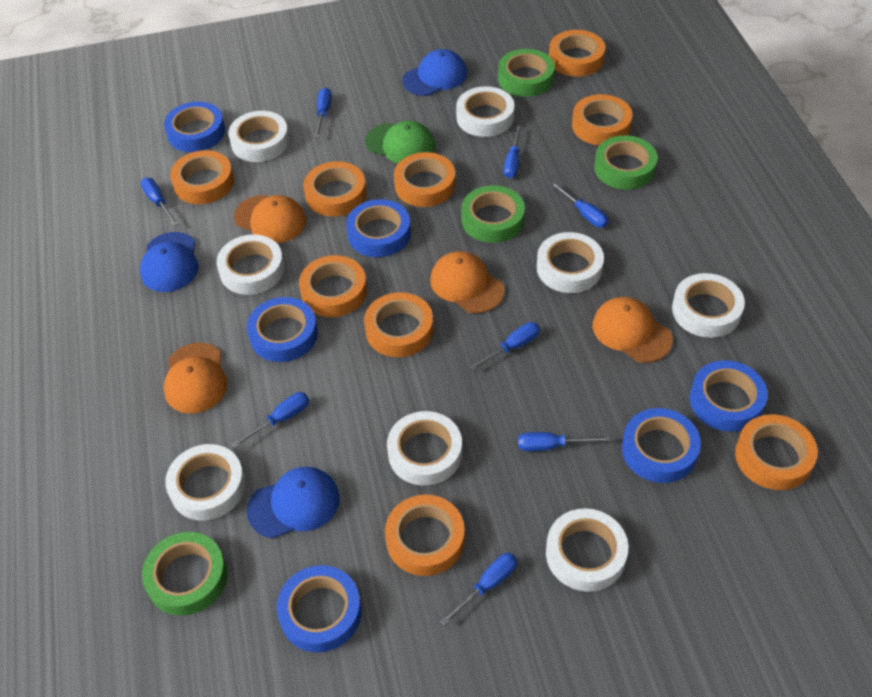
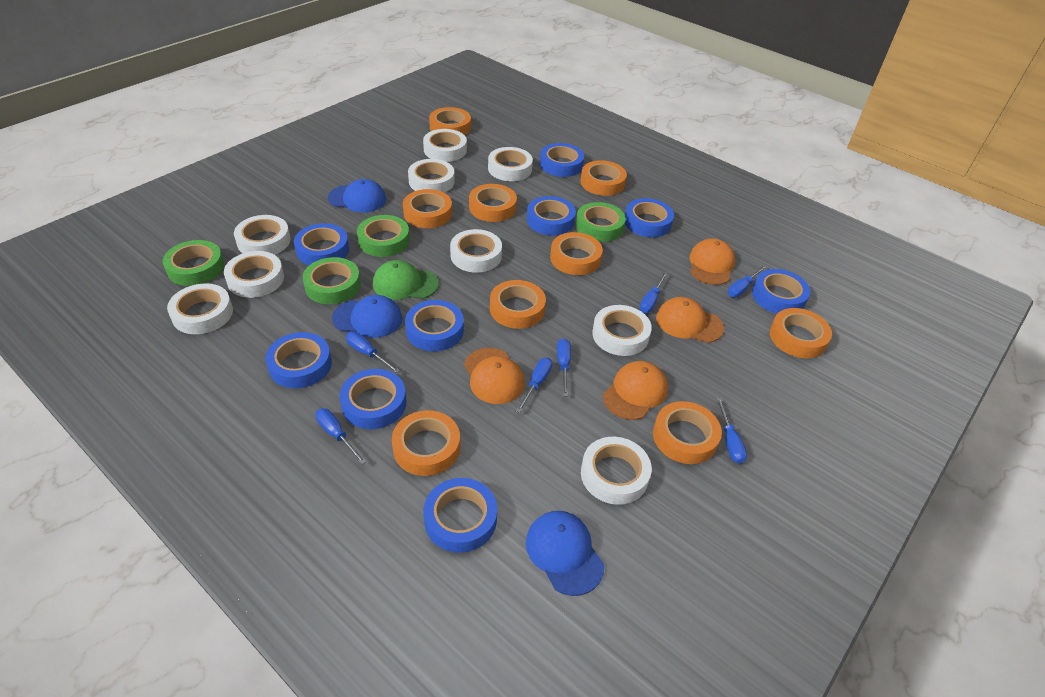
blue screwdriver: [141,178,178,226] [232,392,309,448] [315,87,332,137] [441,553,517,625] [469,322,540,371] [504,125,521,178] [518,432,610,451] [551,182,609,228] = 8 -> [315,408,366,464] [346,331,400,373] [516,357,552,413] [557,339,571,397] [640,272,668,313] [716,398,747,464] [728,265,767,297] = 7
blue tape: [164,102,225,152] [247,297,318,362] [277,565,362,652] [346,199,411,257] [622,408,701,483] [690,360,768,432] = 6 -> [265,332,332,388] [294,223,349,265] [340,369,406,429] [405,300,464,351] [423,478,497,553] [527,196,576,235] [540,143,584,177] [625,198,674,237] [752,269,810,314] = 9
white tape: [165,444,246,520] [216,234,284,295] [228,111,289,162] [387,411,462,486] [456,86,515,137] [537,232,604,293] [546,508,628,592] [672,273,745,338] = 8 -> [167,283,233,334] [224,251,284,298] [234,215,291,255] [408,159,455,193] [423,129,467,162] [450,229,502,273] [488,147,533,181] [581,437,652,505] [592,305,652,356] = 9

